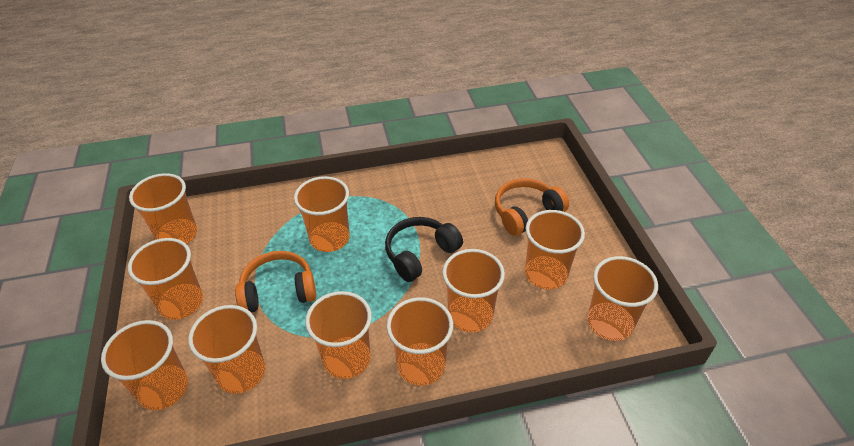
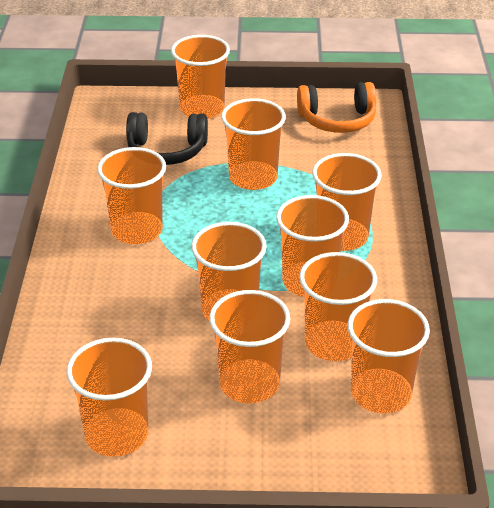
orange headphones: [235,251,316,312] [495,178,569,236] = 2 -> [297,82,376,133] = 1

